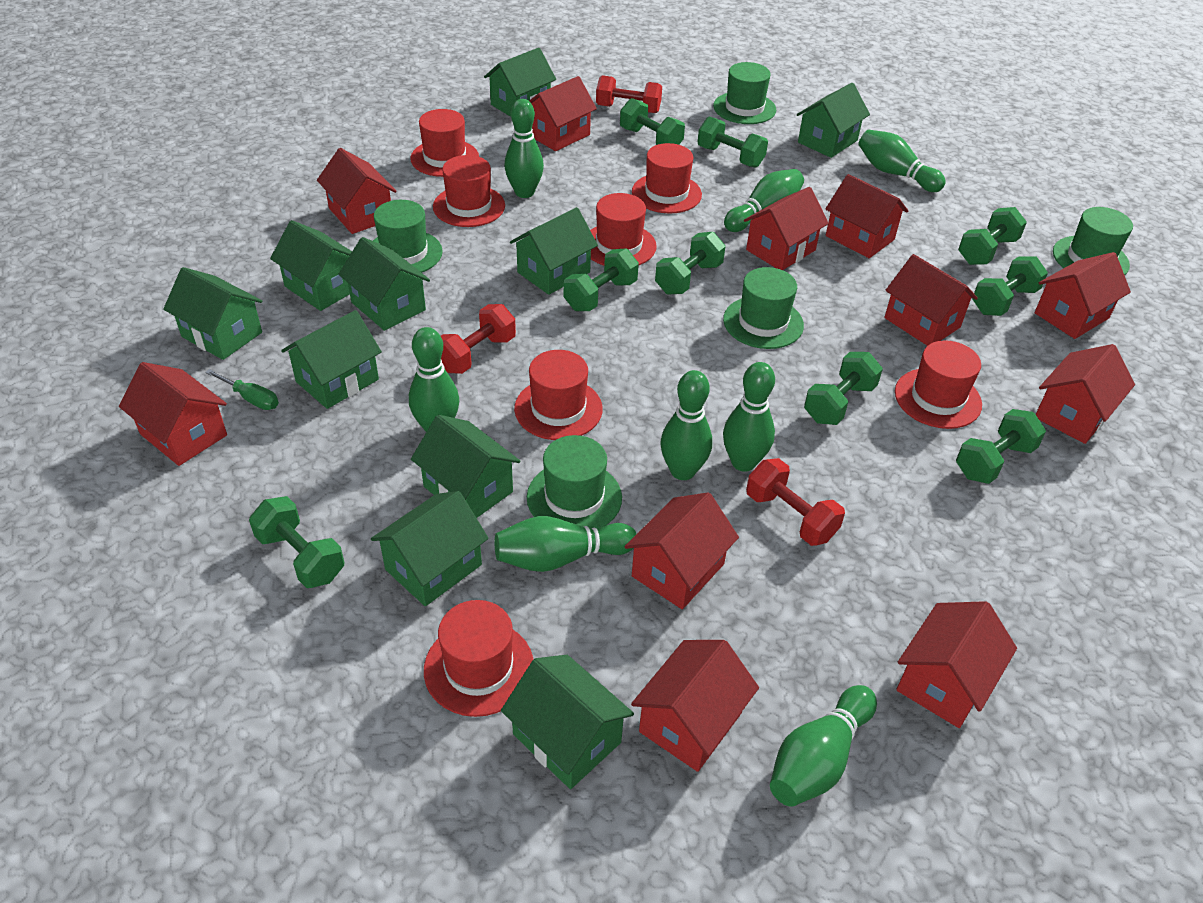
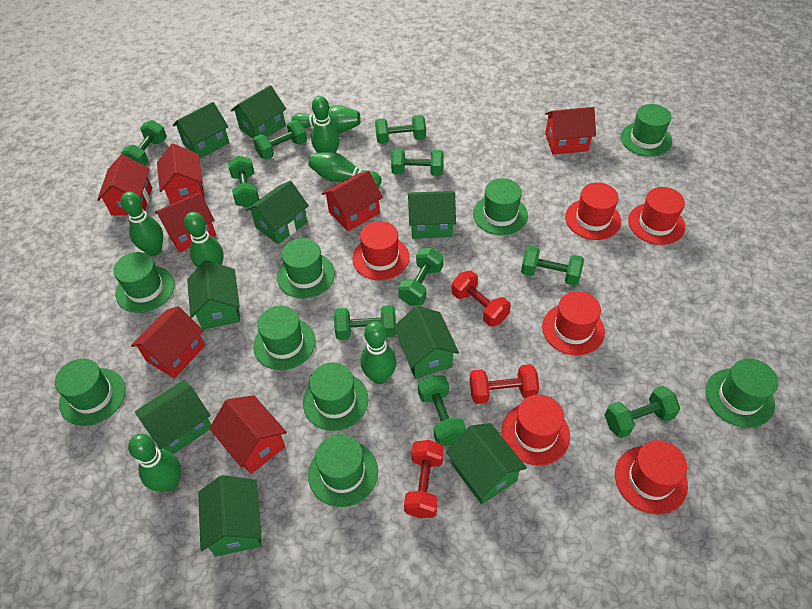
green bowling pin: [409,327,459,432] [494,516,636,572] [504,99,544,198] [661,370,712,480] [723,362,775,472] [724,169,804,232] [770,685,877,807] [859,130,946,192] = 8 -> [121,192,163,256] [128,434,181,492] [184,212,223,268] [291,105,361,133] [308,152,381,187] [311,96,339,153] [361,321,397,384] = 7
green dumbbell: [249,496,345,588] [564,248,639,311] [620,98,685,145] [655,232,726,295] [698,116,768,168] [804,352,883,425] [956,409,1046,484] [958,207,1027,265] [972,256,1048,316] = 9 -> [121,120,167,166] [228,156,259,207] [253,120,307,160] [334,305,396,340] [375,115,426,144] [391,149,444,176] [398,248,443,305] [418,375,466,446] [521,246,584,286] [605,386,680,438] = 10
green hat: [373,200,443,273] [527,435,622,529] [713,62,776,124] [723,267,804,349] [1053,207,1133,275] = 5 -> [55,358,125,426] [114,252,175,313] [253,306,315,370] [277,238,335,298] [303,362,369,431] [308,434,378,507] [473,178,528,235] [621,104,672,157] [705,358,778,428] = 9
green house: [163,267,262,360] [270,220,352,311] [281,310,382,409] [339,237,430,331] [371,491,489,606] [411,415,520,518] [484,48,556,117] [501,655,634,789] [510,207,598,295] [797,83,870,158] = 10 -> [135,380,211,454] [173,102,229,159] [187,260,240,330] [198,475,262,556] [231,85,286,139] [246,181,309,244] [393,306,459,379] [408,191,456,239] [446,423,527,505] = 9
green screwdriver: [205,369,279,410] = 1 -> none = 0
red hat: [410,109,479,177] [424,600,533,717] [433,155,505,227] [514,350,603,440] [590,193,657,266] [632,143,702,213] [895,340,982,429] = 7 -> [352,221,409,280] [501,394,570,466] [542,291,605,356] [565,182,621,240] [615,440,688,515] [628,187,685,245] = 6
red house: [119,362,227,466] [317,148,397,234] [529,76,597,151] [625,492,739,609] [631,640,759,772] [744,187,829,270] [826,174,908,258] [884,254,978,346] [896,601,1017,728] [1035,252,1131,339] [1035,344,1135,444] = 11 -> [97,154,152,215] [131,306,205,379] [155,192,216,252] [157,144,204,204] [209,395,287,474] [322,170,383,231] [545,107,596,154] = 7

